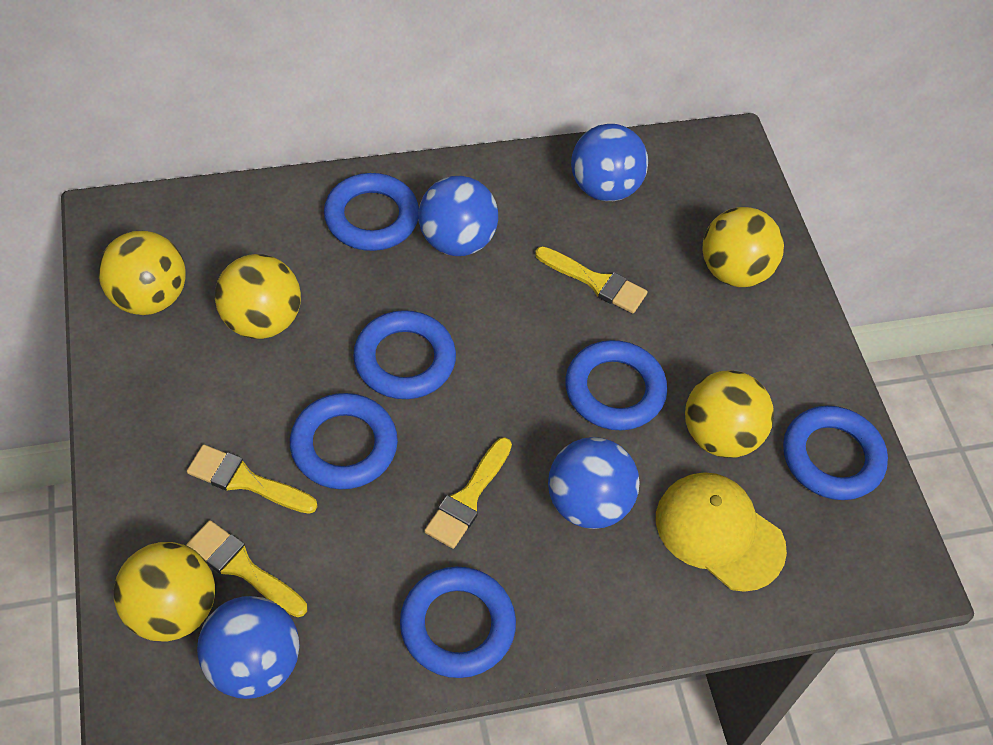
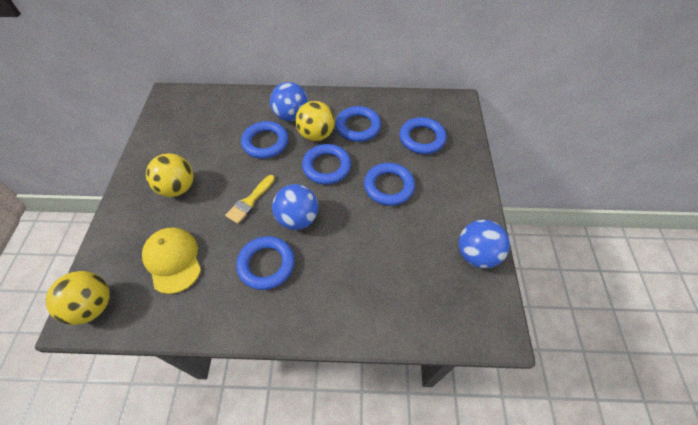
blue ball: [197,596,300,699] [418,176,498,256] [548,437,640,529] [571,124,648,201] = 4 -> [270,82,308,121] [272,184,318,230] [459,220,510,268] = 3
yellow ball: [98,231,186,315] [114,542,215,641] [215,254,301,339] [685,370,774,458] [702,207,784,287] = 5 -> [46,271,110,325] [146,153,194,197] [295,101,335,141] = 3
yellow brush: [186,520,307,617] [187,445,318,514] [424,437,512,549] [535,246,648,314] = 4 -> [225,175,275,224] = 1

